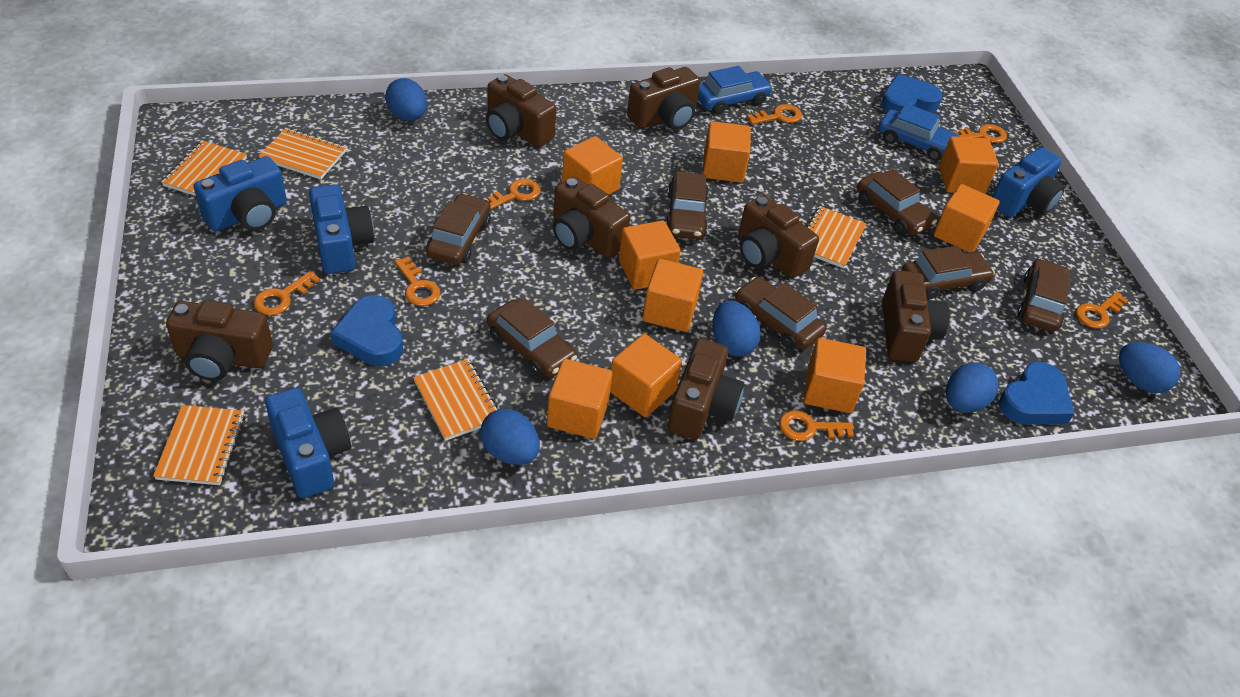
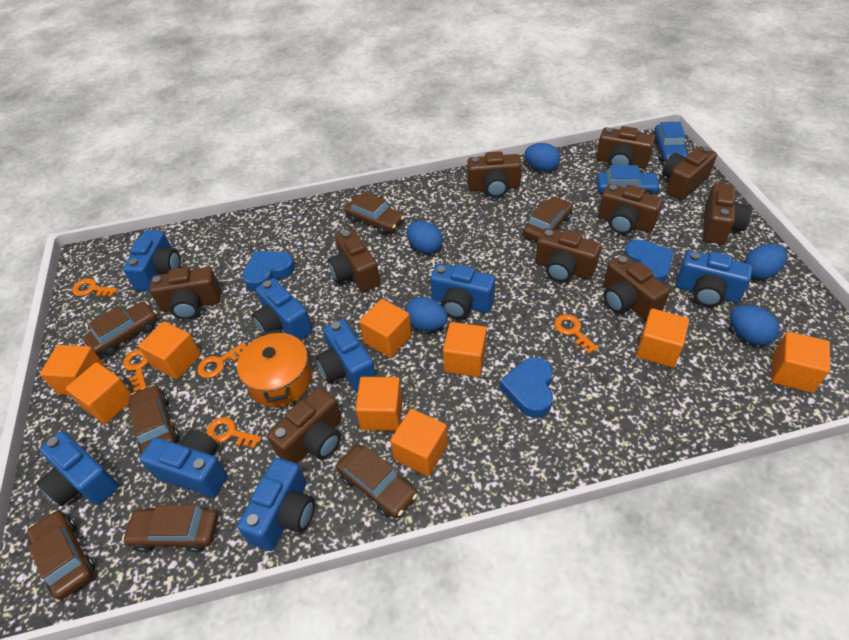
blue camera: [194,156,287,232] [265,388,351,498] [309,184,374,274] [992,147,1065,217] = 4 -> [37,431,119,506] [123,230,181,291] [140,429,227,498] [237,458,315,551] [252,278,313,340] [316,319,376,392] [430,264,495,319] [676,250,753,307] = 8
brown camera: [166,300,273,381] [486,74,556,147] [553,177,630,258] [627,67,700,130] [668,338,744,440] [738,195,819,278] [882,270,950,362] = 7 -> [150,267,221,319] [267,387,342,464] [328,230,380,292] [467,151,522,198] [535,228,601,282] [596,126,655,169] [598,184,663,234] [604,254,670,321] [662,146,717,200] [703,183,752,244] = 10
orange key: [253,270,320,316] [395,257,441,306] [488,179,541,210] [747,104,802,125] [779,411,854,441] [952,124,1007,143] [1076,292,1128,329] = 7 -> [72,278,118,297] [123,349,148,392] [197,342,246,378] [207,417,262,449] [554,314,599,354] = 5
orange notebook: [153,405,245,485] [161,140,247,196] [259,128,346,180] [413,359,498,441] [806,206,867,269] = 5 -> none = 0
orange pot: none = 0 -> [237,329,312,407] = 1

